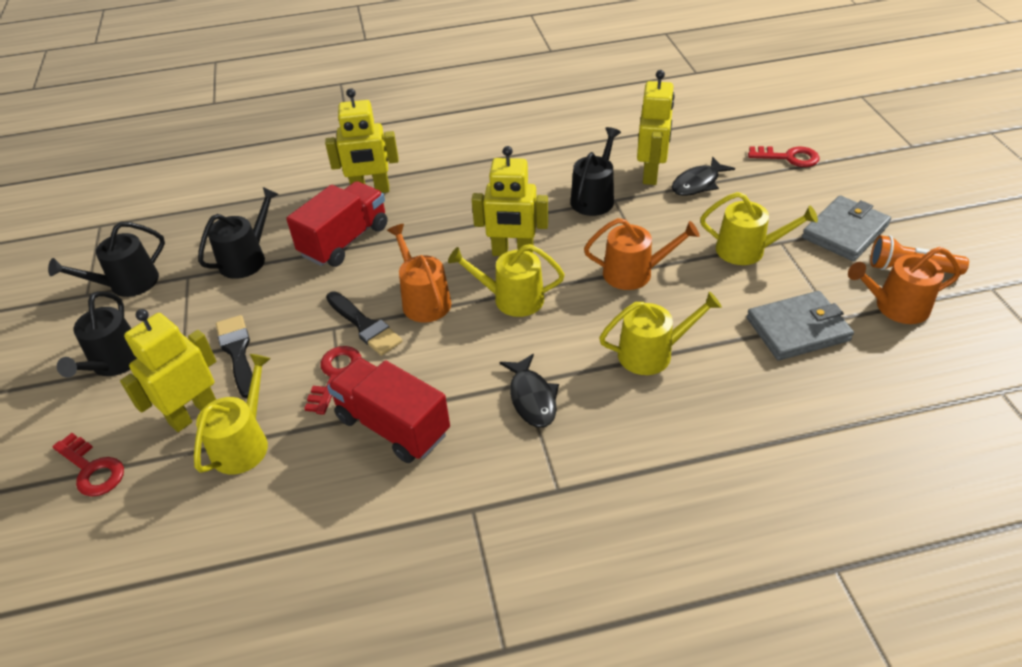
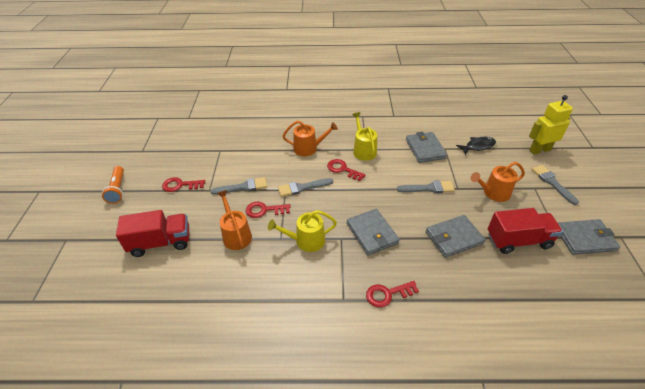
black brush: [216,315,253,398] [326,291,403,356] = 2 -> none = 0
black fish: [499,354,559,428] [672,157,735,196] = 2 -> [456,137,496,155] = 1
black watering can: [48,222,165,297] [57,291,137,378] [198,187,279,279] [570,127,621,216] = 4 -> none = 0
grey brush: none = 0 -> [210,177,267,195] [278,178,333,197] [397,180,455,193] [531,165,579,205] = 4
grey wallet: [746,291,854,361] [802,196,891,261] = 2 -> [347,209,400,255] [406,132,447,163] [426,215,485,258] [558,219,620,255] = 4
red key: [52,433,124,497] [304,346,361,415] [748,146,820,167] = 3 -> [162,177,205,192] [245,202,291,218] [327,159,365,181] [366,281,419,308] = 4
yellow robot: [120,309,216,432] [325,88,399,193] [472,146,548,256] [637,70,675,185] = 4 -> [529,95,573,155] = 1
yellow watering can: [194,354,271,474] [448,244,565,317] [599,292,722,375] [700,192,818,265] = 4 -> [268,210,337,252] [352,112,377,161] = 2

